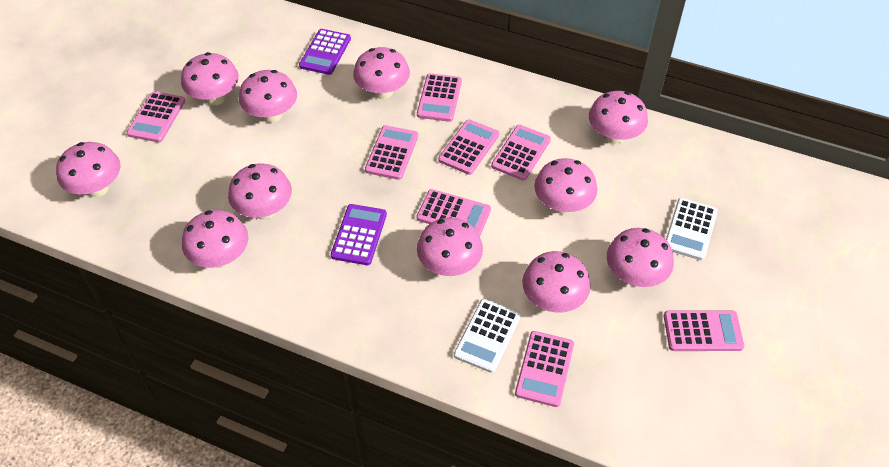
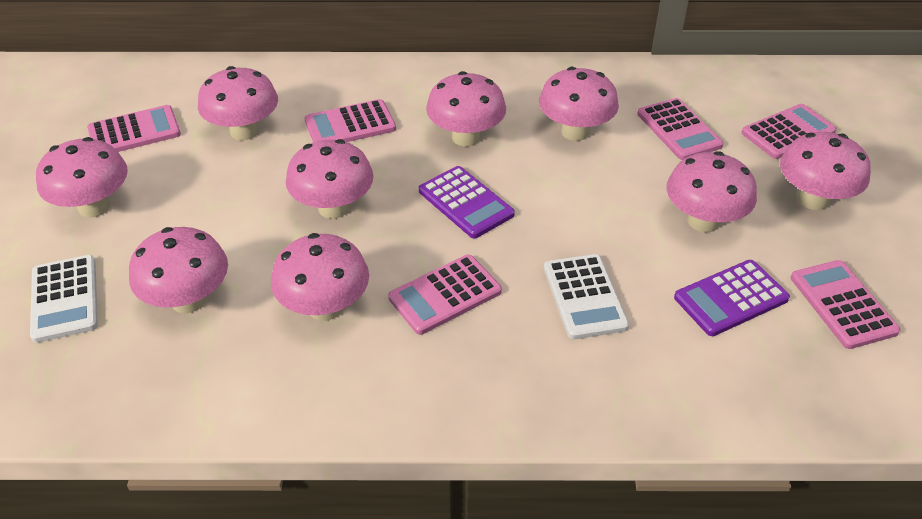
pink calculator: [127,91,185,142] [365,125,418,180] [417,73,462,122] [417,189,491,236] [438,119,499,175] [491,125,551,181] [515,331,574,407] [664,311,744,351] = 8 -> [87,105,181,152] [304,99,396,142] [388,255,502,335] [637,98,723,160] [741,104,837,159] [791,260,900,349] = 6
pink mushroom: [56,142,120,197] [181,52,239,105] [182,210,248,268] [228,163,292,220] [239,70,297,123] [353,47,410,99] [417,218,483,276] [522,251,591,312] [534,158,597,214] [589,91,648,144] [607,228,674,287] = 11 -> [36,137,128,218] [129,227,228,313] [198,66,278,140] [271,233,369,321] [286,139,374,219] [426,71,506,146] [539,67,619,141] [666,151,757,232] [780,132,871,210] = 9

